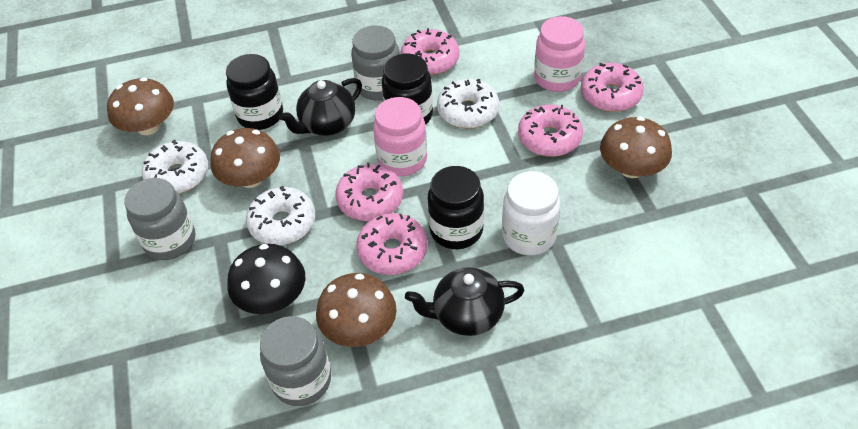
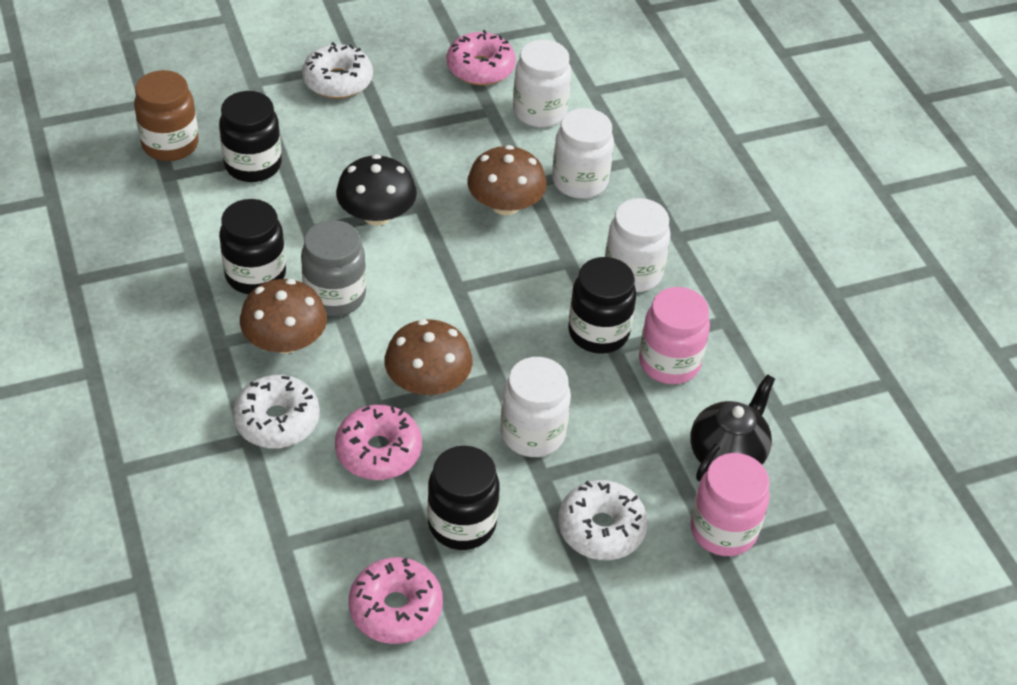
black jar: [226,54,283,130] [382,53,433,125] [428,166,484,249] = 3 -> [219,91,282,182] [219,199,286,294] [427,446,499,550] [568,257,636,354] = 4
black teapot: [279,78,362,136] [405,267,524,336] = 2 -> [690,374,775,482] = 1
brown jar: none = 0 -> [134,70,199,161] = 1
brown mushroom: [107,78,174,135] [210,128,280,188] [316,273,397,347] [600,117,672,178] = 4 -> [240,279,327,354] [385,319,473,395] [467,145,547,215] = 3
grey jar: [124,178,195,260] [260,316,331,406] [351,25,400,101] = 3 -> [301,220,366,316] = 1
pink donut: [335,163,403,221] [356,213,428,275] [401,28,459,75] [518,105,583,157] [581,63,644,112] = 5 -> [335,405,422,480] [349,557,443,644] [447,30,516,85] = 3
white jar: [502,171,561,256] = 1 -> [500,357,571,457] [513,40,571,128] [552,108,614,199] [605,198,671,292] = 4

